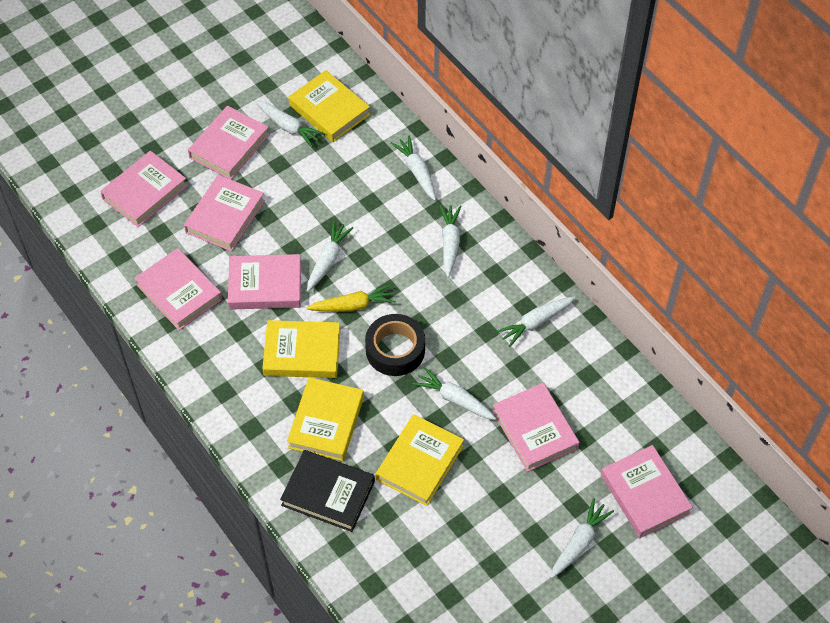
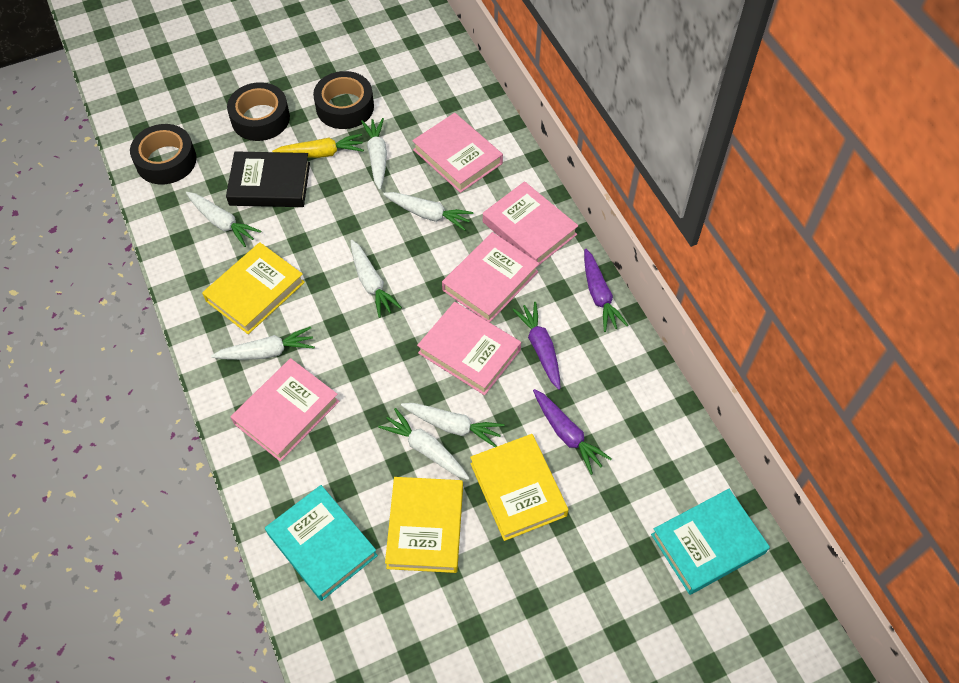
black tape: [365,314,425,376] = 1 -> [130,124,197,185] [227,82,290,141] [313,71,374,129] = 3
pink book: [100,151,188,227] [134,248,222,331] [184,175,265,252] [188,106,270,179] [228,254,301,310] [492,383,580,472] [601,445,693,538] = 7 -> [231,358,339,462] [412,113,503,193] [417,302,521,395] [442,232,539,323] [483,181,578,266] = 5
purple carrot: none = 0 -> [512,302,560,390] [533,389,612,475] [584,249,628,332] = 3
turquoise book: none = 0 -> [265,485,378,601] [651,489,770,595] = 2
yellow book: [262,320,340,378] [287,377,364,461] [288,70,370,142] [376,414,464,506] = 4 -> [202,242,305,334] [385,477,463,573] [470,434,568,541] = 3

